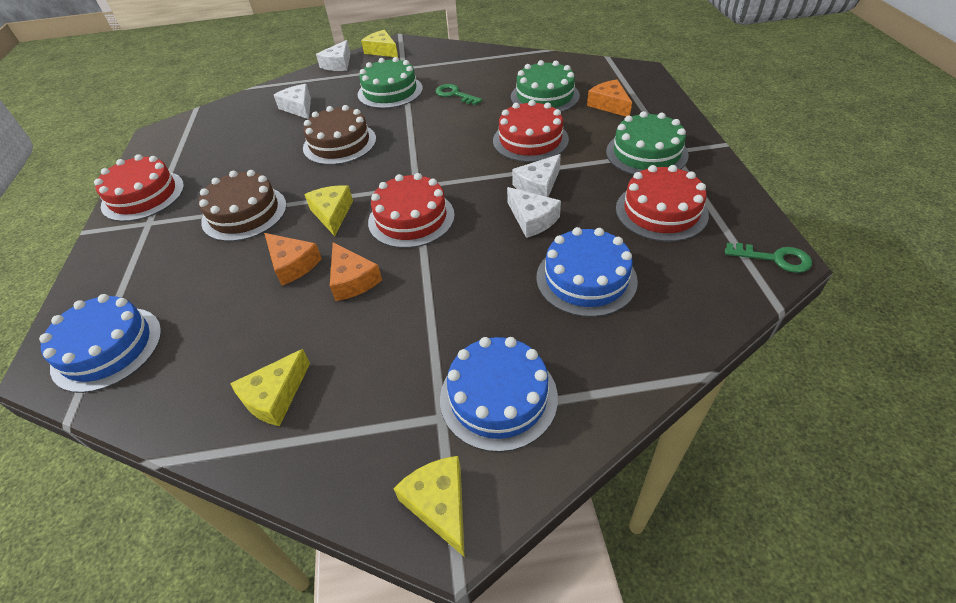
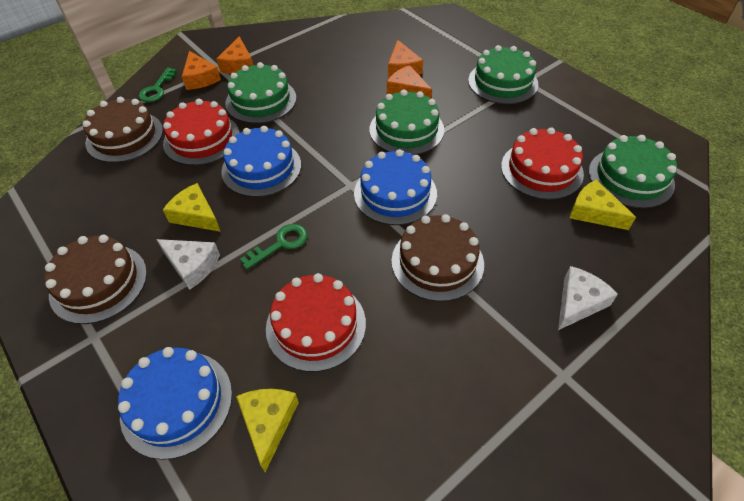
brown cake: [199,170,287,242] [303,105,376,165] = 2 -> [44,235,147,324] [83,97,163,163] [392,214,484,302] = 3
green cake: [358,57,423,109] [511,60,580,112] [606,111,689,175] = 3 -> [225,62,296,124] [370,89,444,155] [468,45,538,104] [589,135,677,208] = 4
orange cheese: [264,233,322,286] [330,242,382,301] [587,80,632,117] = 3 -> [182,51,221,90] [216,36,253,74] [387,65,432,99] [388,40,423,78] = 4
red cake: [94,154,184,222] [368,173,455,248] [493,100,569,162] [616,165,709,242] = 4 -> [163,99,240,165] [266,273,366,372] [501,127,584,200] = 3
white cheese: [274,84,311,119] [316,40,350,71] [507,187,561,238] [512,154,561,197] = 4 -> [156,239,220,290] [558,266,618,330] = 2
yellow cheese: [230,349,310,426] [304,185,353,236] [361,30,398,57] [393,456,465,557] = 4 -> [163,183,221,232] [236,389,299,472] [570,180,636,230] = 3

